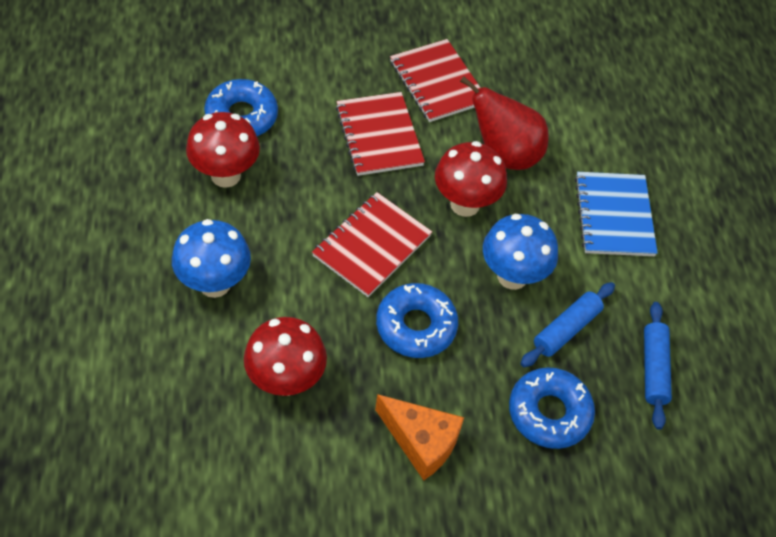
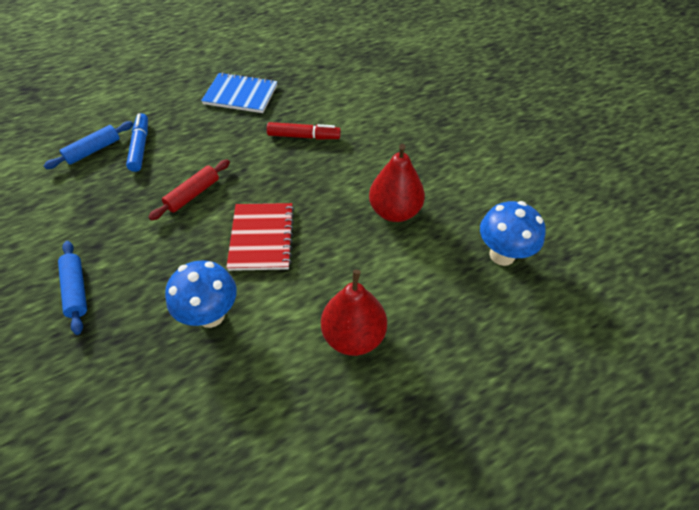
blue donut: [204,79,278,136] [376,283,458,358] [509,367,595,449] = 3 -> none = 0
blue marker: none = 0 -> [126,113,148,172] = 1
orange cheese: [375,394,464,481] = 1 -> none = 0
red marker: none = 0 -> [267,122,341,140] = 1
red mushroom: [186,112,260,188] [244,317,327,396] [435,141,507,217] = 3 -> none = 0
red notebook: [312,192,432,297] [335,92,425,176] [390,39,480,122] = 3 -> [226,203,294,271] = 1
red pear: [460,76,549,170] = 1 -> [321,270,387,356] [369,144,425,222] = 2
red rolling pin: none = 0 -> [148,159,230,221] = 1

